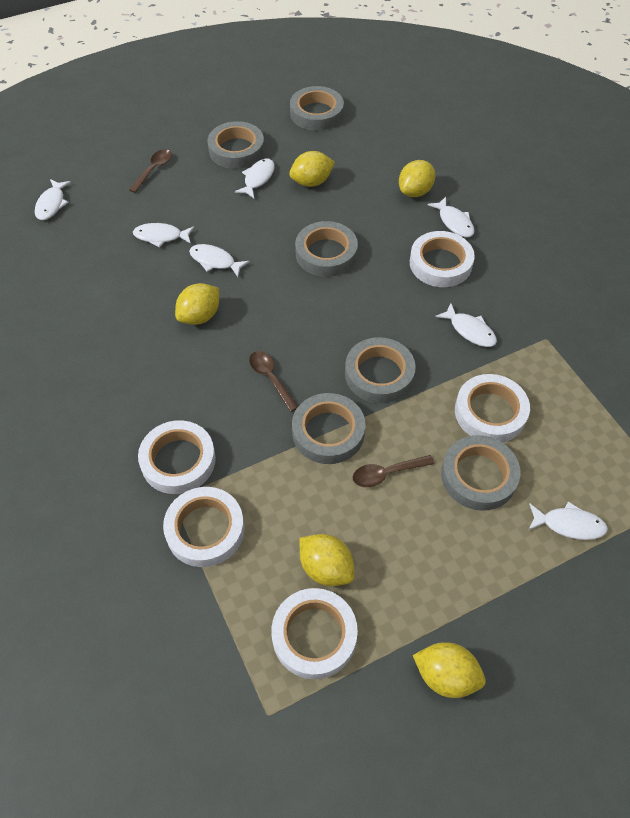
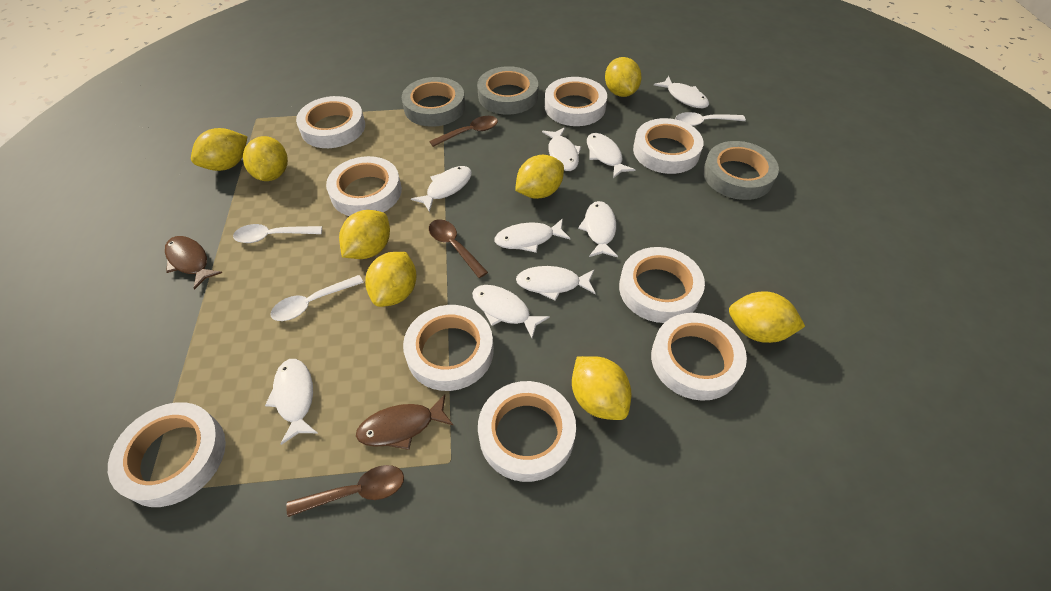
brown fish: none = 0 -> [165,236,222,290] [356,394,454,450] = 2
grey tape: [207,121,264,169] [290,86,344,131] [292,393,365,464] [295,221,358,277] [345,337,416,403] [441,435,520,511] = 6 -> [402,77,465,127] [477,66,538,115] [703,141,779,200] = 3
white fish: [35,179,71,220] [133,223,194,248] [189,244,249,277] [235,158,275,198] [428,197,475,238] [435,303,497,347] [529,501,608,540] = 7 -> [265,359,317,445] [411,166,472,212] [472,285,550,338] [494,218,570,253] [516,266,596,301] [542,127,581,171] [578,201,618,257] [587,133,635,178] [654,76,709,108] = 9
white spoon: none = 0 -> [233,224,322,243] [270,275,364,321] [675,112,746,126] = 3
white tape: [138,420,216,494] [163,487,244,567] [271,588,358,679] [410,231,475,287] [455,374,530,443] = 5 -> [108,402,226,507] [296,96,365,148] [326,156,402,216] [403,305,494,391] [478,381,576,482] [545,77,607,126] [619,247,705,323] [633,118,703,174] [651,313,747,401] = 9
yellow lemon: [175,283,219,325] [289,151,335,187] [299,534,354,586] [399,160,435,197] [413,642,486,698] = 5 -> [191,128,248,171] [243,136,288,181] [339,210,390,259] [365,252,417,307] [515,155,564,199] [572,356,631,420] [605,57,642,97] [729,291,805,343] = 8

